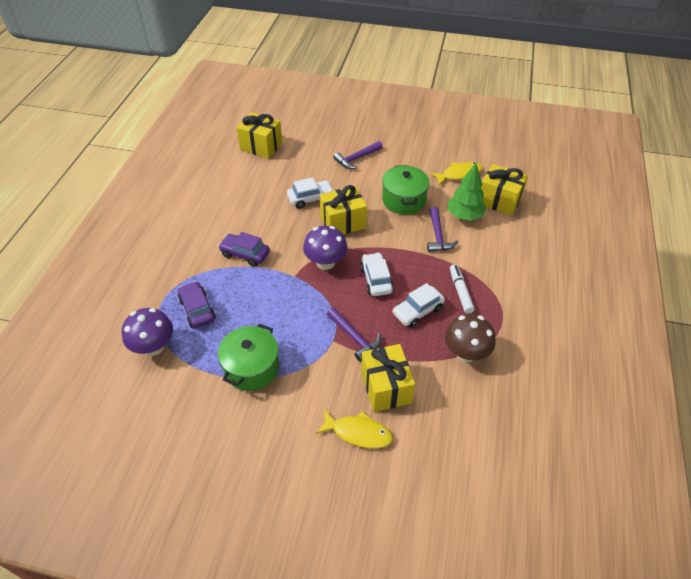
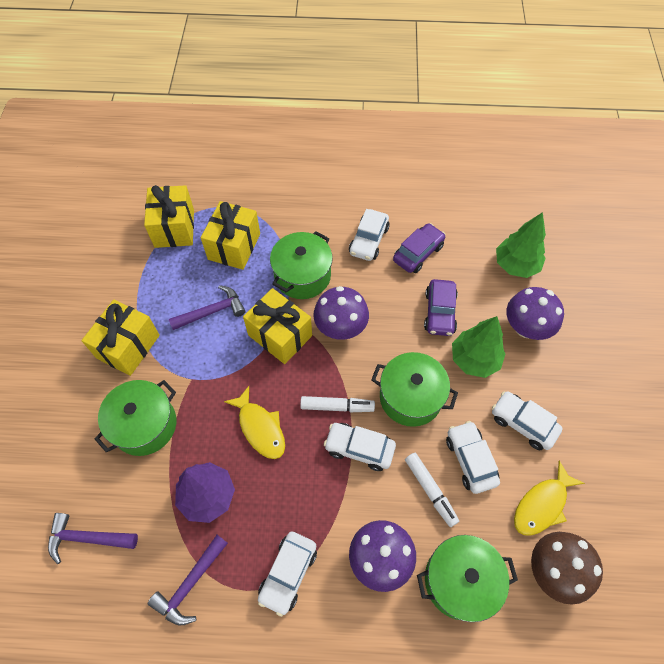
green pot: [218,324,279,391] [382,165,430,214] = 2 -> [95,380,176,456] [270,231,333,299] [371,352,458,427] [417,535,518,622] = 4
green tree: [448,163,487,221] = 1 -> [452,316,505,378] [496,212,546,278] = 2
purple mushroom: [122,308,173,356] [303,226,347,270] = 2 -> [313,286,369,340] [349,520,416,592] [506,287,564,340] = 3
purple tree: none = 0 -> [175,462,235,523] = 1
white car: [287,177,334,209] [360,252,394,296] [392,283,445,328] = 3 -> [258,531,317,617] [324,423,396,471] [349,209,390,261] [446,421,500,494] [492,391,563,450] = 5
white marker: [450,264,475,314] = 1 -> [300,396,375,412] [405,453,459,527] = 2

